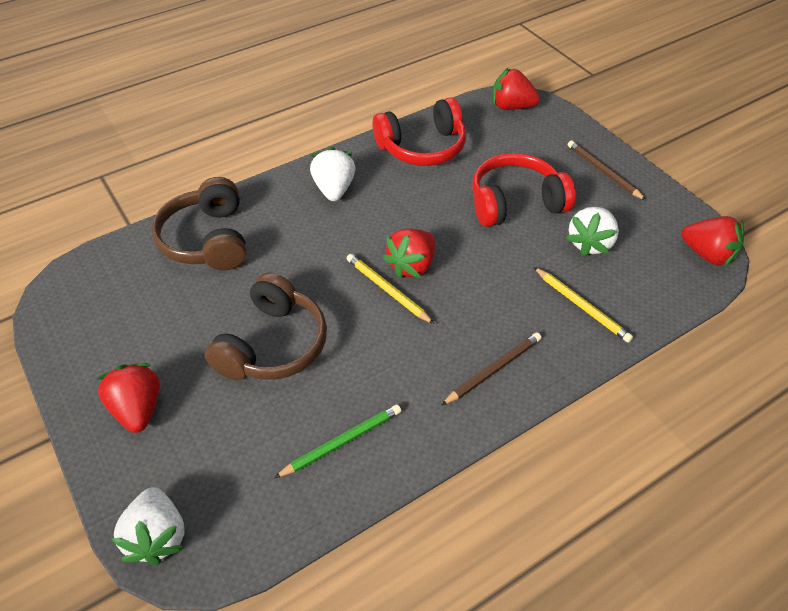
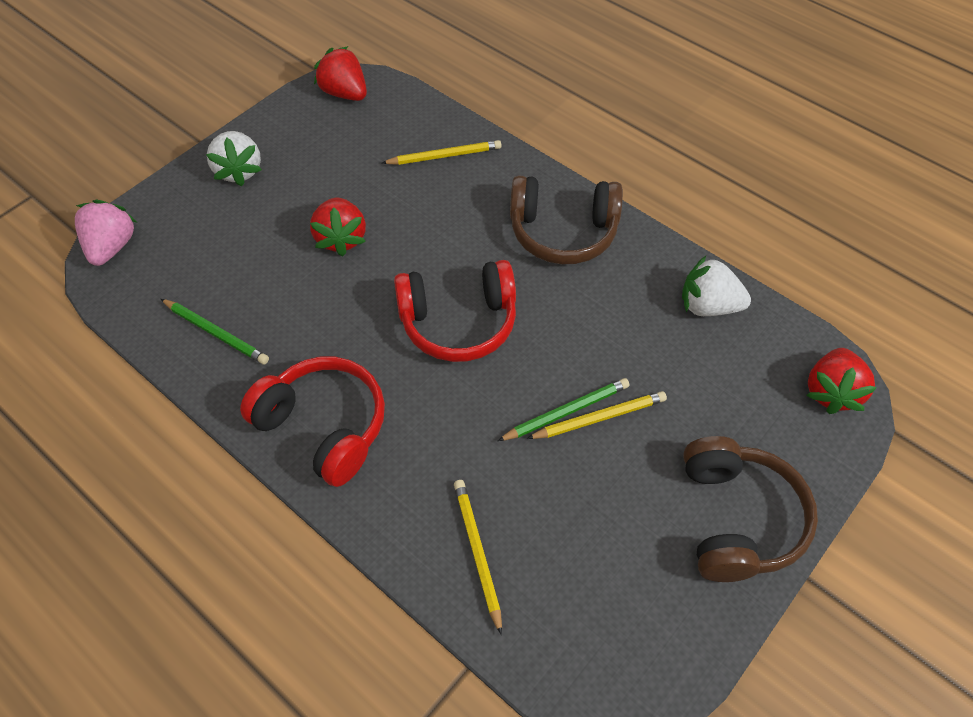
brown pencil: [441,332,542,406] [568,140,646,200] = 2 -> none = 0
green pencil: [274,404,401,478] = 1 -> [161,299,269,365] [498,378,629,441] = 2
pink strawberry: none = 0 -> [75,200,136,266] = 1
red strawberry: [96,363,160,433] [383,229,435,278] [493,68,540,110] [682,216,744,266] = 4 -> [310,198,366,256] [314,46,367,101] [806,348,877,414] = 3
white strawberry: [112,487,185,565] [310,147,355,201] [566,207,619,257] = 3 -> [206,131,262,186] [682,256,751,316] = 2
yellow pencil: [347,254,434,324] [534,267,633,343] = 2 -> [382,140,502,165] [454,480,502,635] [527,391,667,439] = 3

